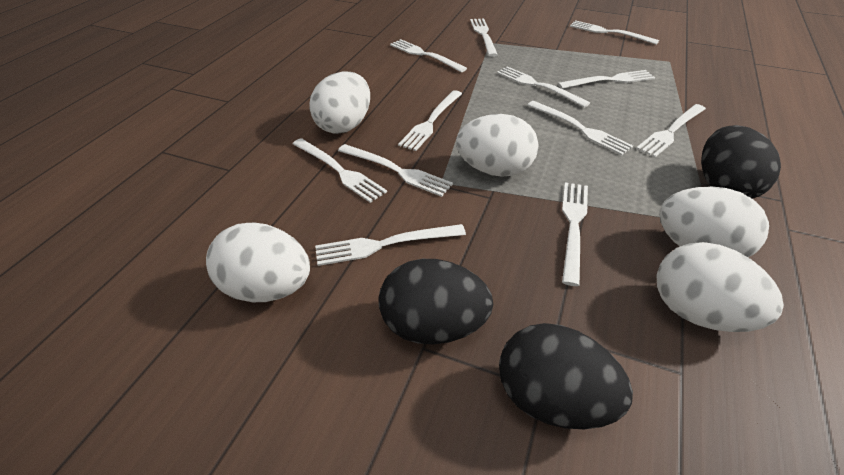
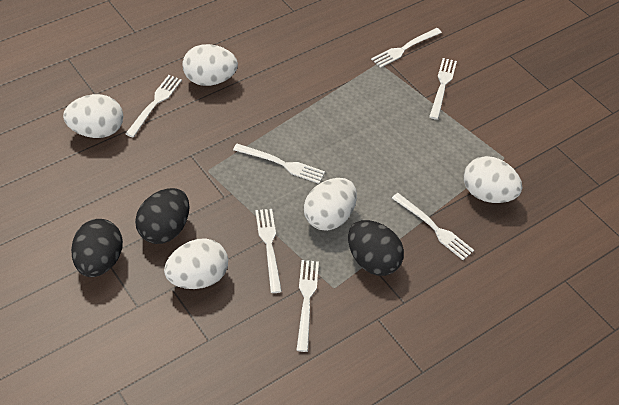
white fork: [293,138,387,203] [315,224,466,266] [338,144,453,197] [390,39,467,72] [398,90,462,151] [470,18,498,57] [497,66,590,108] [527,101,633,155] [558,70,655,89] [562,182,588,286] [570,20,659,45] [636,104,706,157] = 12 -> [125,75,182,137] [233,144,325,184] [255,209,282,293] [297,260,319,352] [371,28,442,68] [392,193,474,260] [429,58,457,120] = 7

